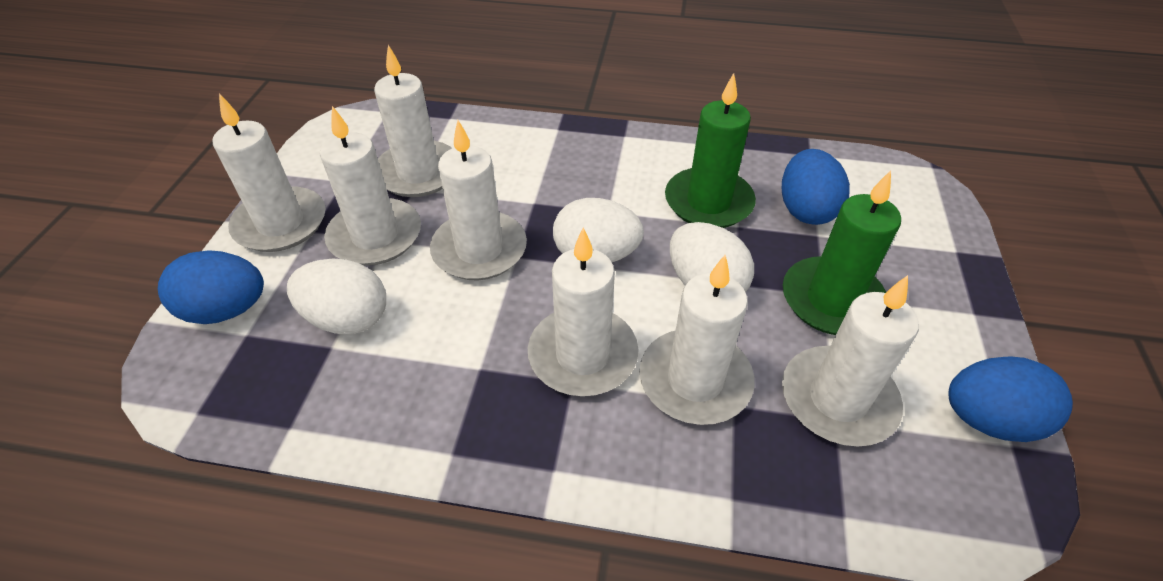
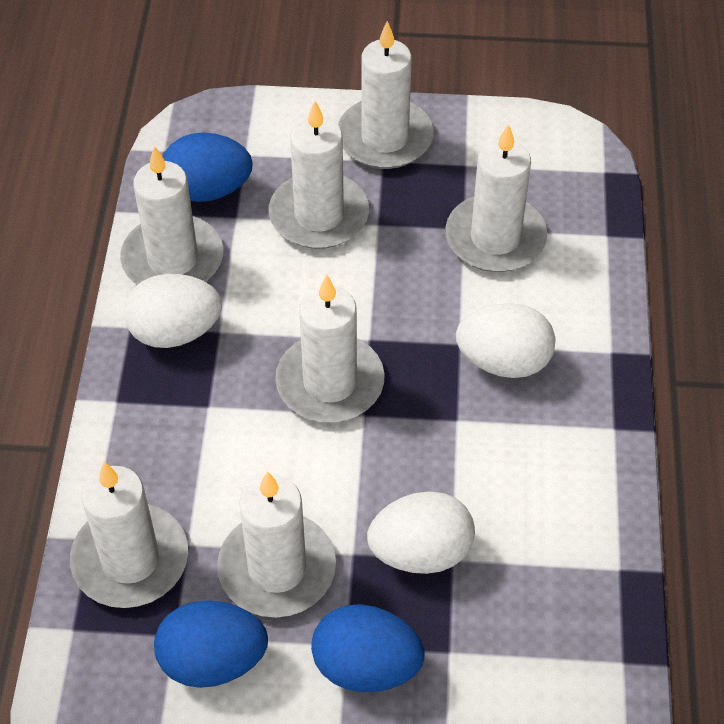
green candle: [665,73,756,228] [783,171,901,335] = 2 -> none = 0

